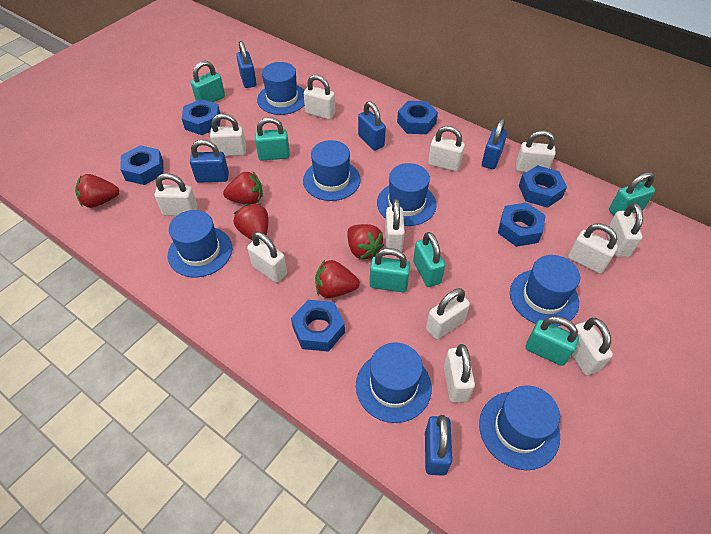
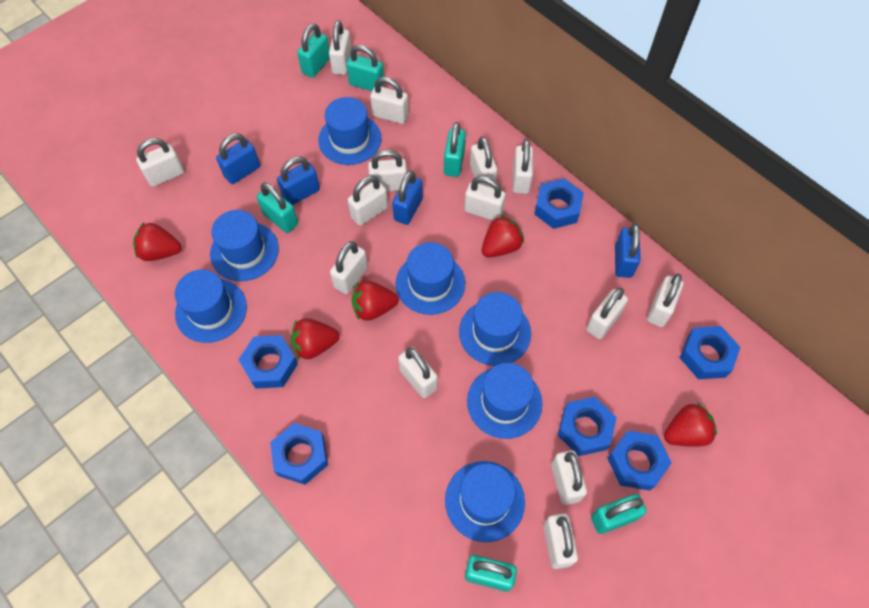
blue padlock: [190,139,229,183] [236,41,257,88] [358,101,386,151] [425,415,452,476] [482,119,507,169] = 5 -> [216,133,260,184] [277,156,320,205] [392,170,423,225] [615,224,641,278] = 4
white padlock: [155,173,198,216] [210,114,247,156] [247,232,287,283] [304,75,335,120] [385,199,405,252] [426,288,470,339] [428,126,465,171] [444,344,475,403] [516,130,556,172] [568,224,618,274] [572,318,613,375] [606,203,643,257] = 12 -> [136,138,184,187] [329,20,352,75] [330,241,368,294] [348,176,388,226] [368,150,407,192] [370,77,409,124] [398,347,438,398] [464,176,506,221] [470,137,498,188] [513,139,533,194] [543,513,578,569] [551,450,587,505] [586,288,628,339] [647,274,683,327] = 14

